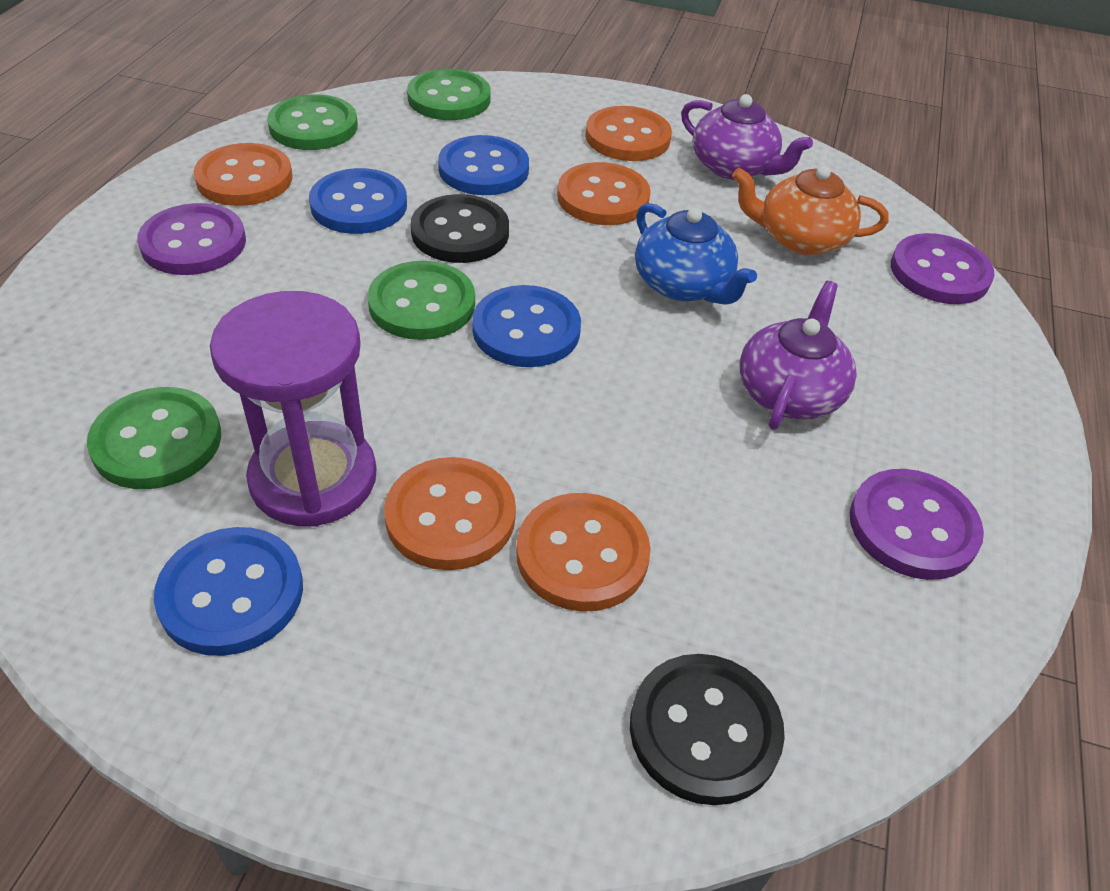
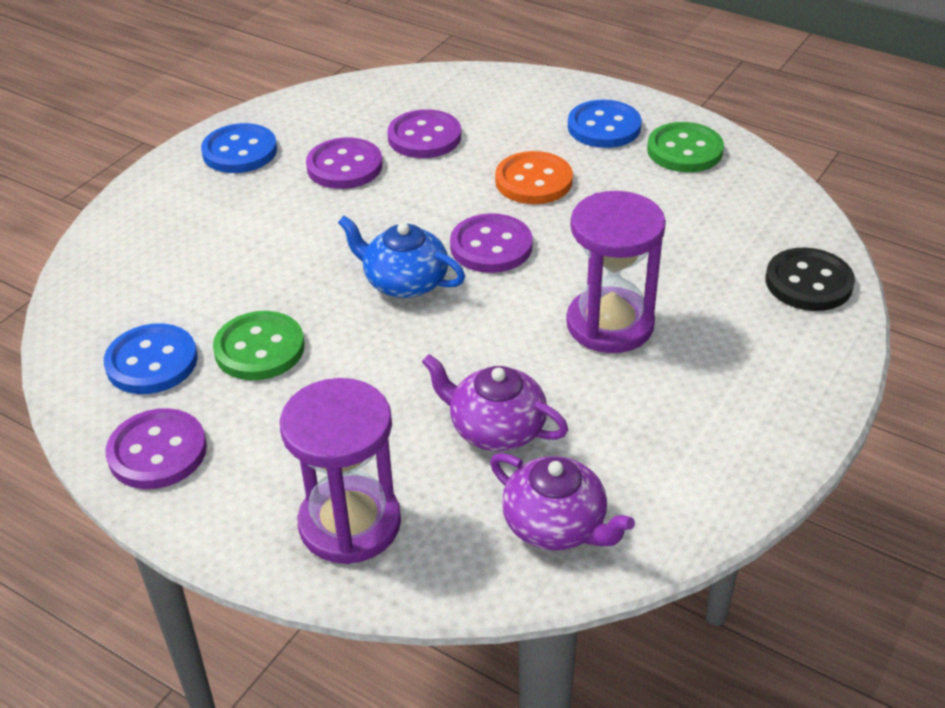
black button: [411,194,509,263] [630,654,785,805] = 2 -> [766,247,855,311] = 1
blue button: [154,527,303,656] [309,168,407,234] [438,135,529,195] [472,285,581,367] = 4 -> [104,323,198,394] [201,123,277,173] [568,100,642,148] = 3
green button: [87,387,221,489] [267,94,358,150] [368,261,475,340] [407,69,491,120] = 4 -> [213,311,305,380] [647,122,724,172] = 2
orange button: [194,143,293,206] [384,457,516,570] [516,493,651,612] [557,162,651,225] [586,106,672,161] = 5 -> [495,151,573,204] = 1
orange teapot: [732,165,889,255] = 1 -> none = 0
purple button: [137,203,246,275] [850,469,984,580] [891,233,994,304] = 3 -> [105,408,207,489] [306,138,383,189] [387,109,461,158] [450,213,533,273] = 4
purple hourglass: [210,291,377,527] = 1 -> [280,378,401,564] [566,191,666,353] = 2

